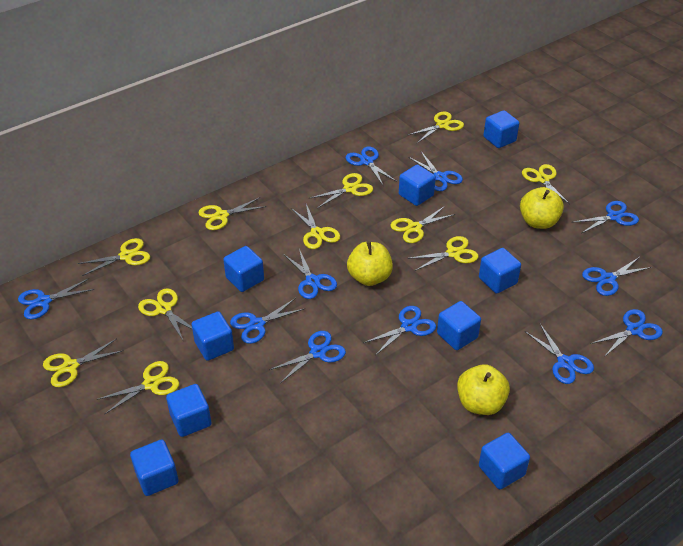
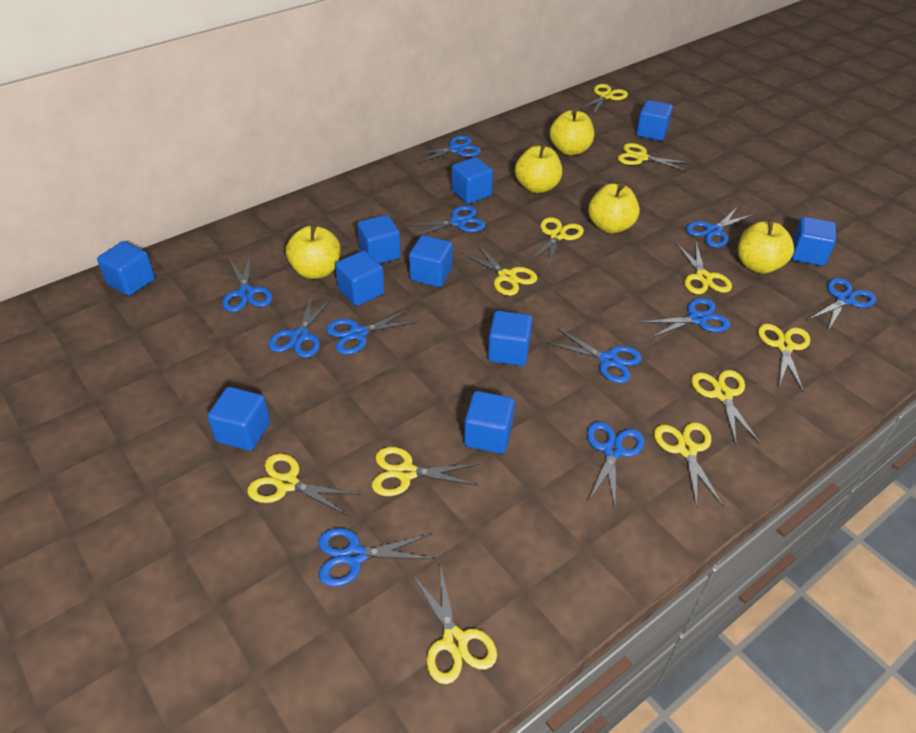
blue cube: [130,440,179,496] [166,384,211,437] [192,311,234,361] [223,246,264,292] [399,165,436,206] [437,301,481,350] [479,248,521,294] [479,433,530,489] [483,110,519,148] = 9 -> [97,241,155,296] [208,387,270,451] [335,251,385,306] [357,215,401,264] [409,235,453,287] [452,157,493,204] [464,391,515,454] [488,311,533,366] [636,100,673,141] [791,217,836,266] = 10
yellow apple: [347,241,393,286] [457,364,510,415] [520,187,564,229] = 3 -> [286,224,340,279] [515,143,562,193] [550,109,594,155] [588,183,640,234] [738,219,794,274] = 5

